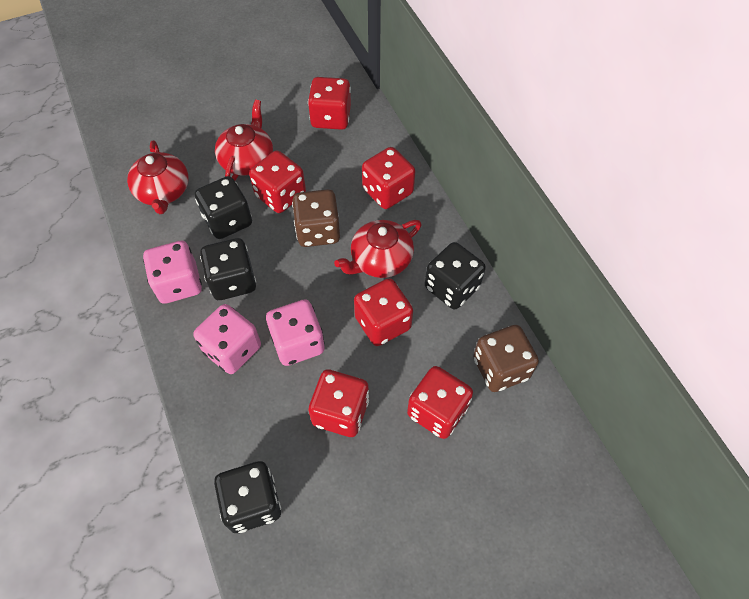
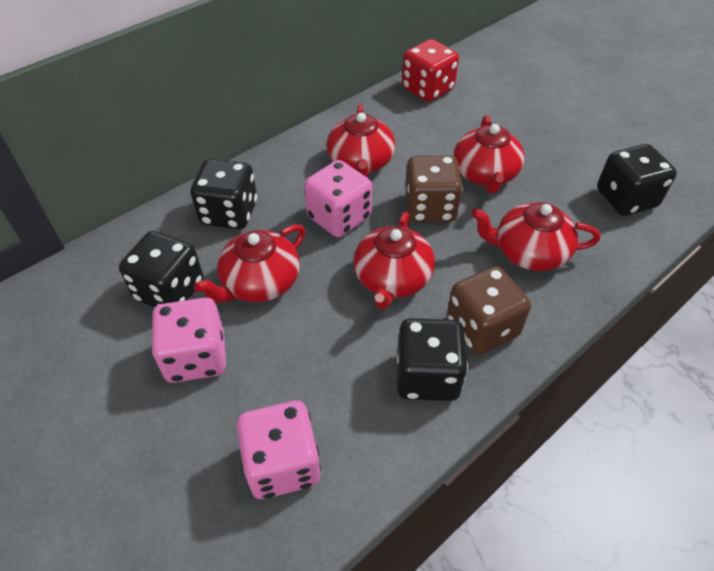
red dice: [249,150,306,213] [308,77,351,130] [308,369,369,437] [354,278,413,346] [362,147,415,209] [407,366,473,439] = 6 -> [402,39,459,102] = 1
red teapot: [127,140,189,214] [215,100,273,180] [334,220,421,278] = 3 -> [194,224,305,303] [327,105,395,178] [353,212,435,310] [454,115,525,193] [471,202,600,271] = 5

